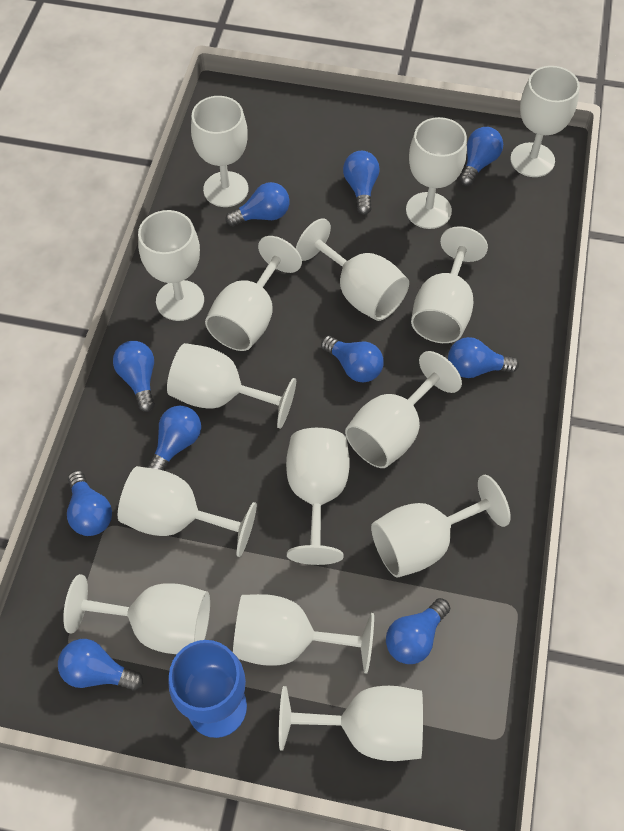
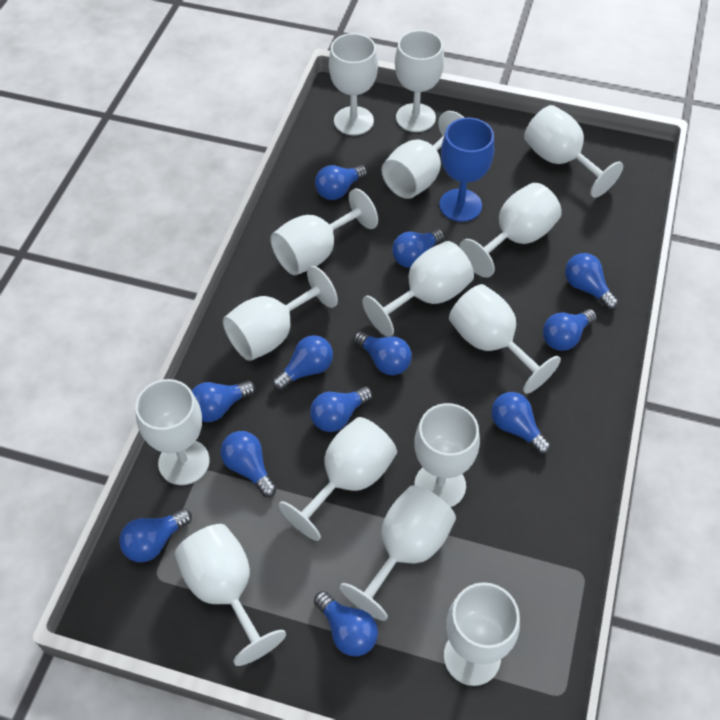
blue light bulb: [58,639,143,690] [67,471,112,536] [113,341,155,412] [147,406,201,471] [225,182,289,226] [321,336,384,382] [343,151,380,215] [386,598,450,664] [448,337,519,378] [460,127,503,186] = 10 -> [119,508,192,563] [192,380,255,422] [220,431,277,497] [272,335,333,391] [310,386,372,432] [314,591,378,657] [315,165,367,200] [353,331,412,375] [392,229,444,268] [491,392,551,455] [543,309,597,351] [565,253,619,310] = 12

